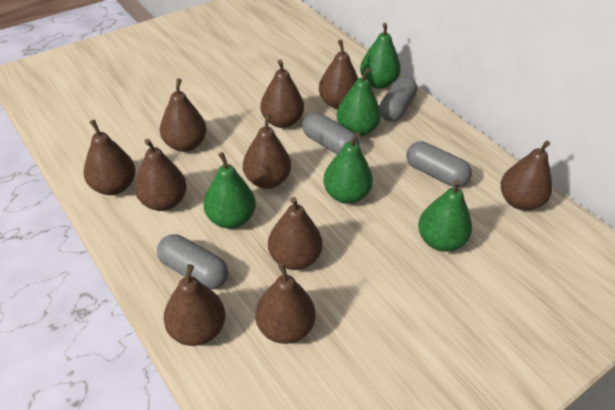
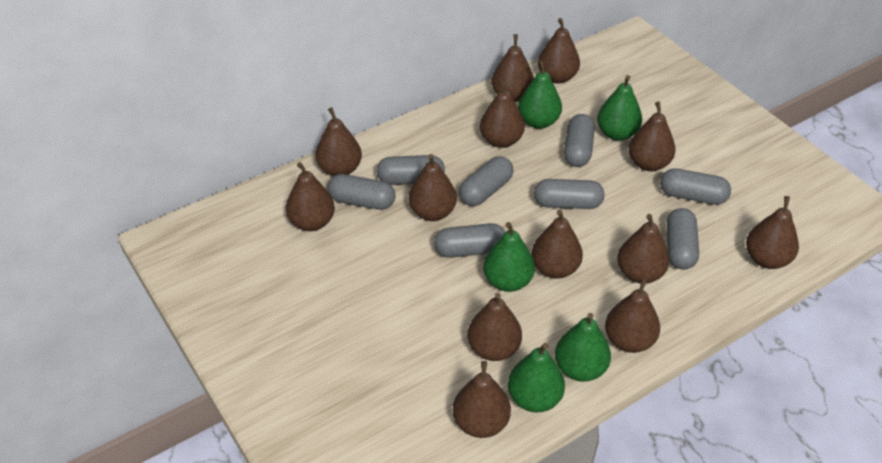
brown pear: [84,120,136,195] [135,139,187,211] [160,79,207,152] [164,264,225,346] [243,114,291,189] [255,263,316,344] [260,60,304,128] [268,197,322,270] [319,40,358,109] [501,141,552,210] = 10 -> [286,162,335,231] [315,107,362,176] [409,154,457,221] [453,361,511,438] [468,293,522,361] [480,79,525,148] [492,34,534,102] [532,210,583,279] [538,18,580,84] [605,278,660,353] [617,214,669,284] [629,102,675,171] [746,196,799,269] = 13
grey capsule: [157,234,229,290] [302,112,359,154] [379,76,417,122] [406,141,472,187] = 4 -> [327,174,396,210] [376,155,445,185] [434,223,505,258] [459,156,514,206] [534,179,605,209] [564,114,595,167] [660,168,731,205] [667,208,699,270] = 8

